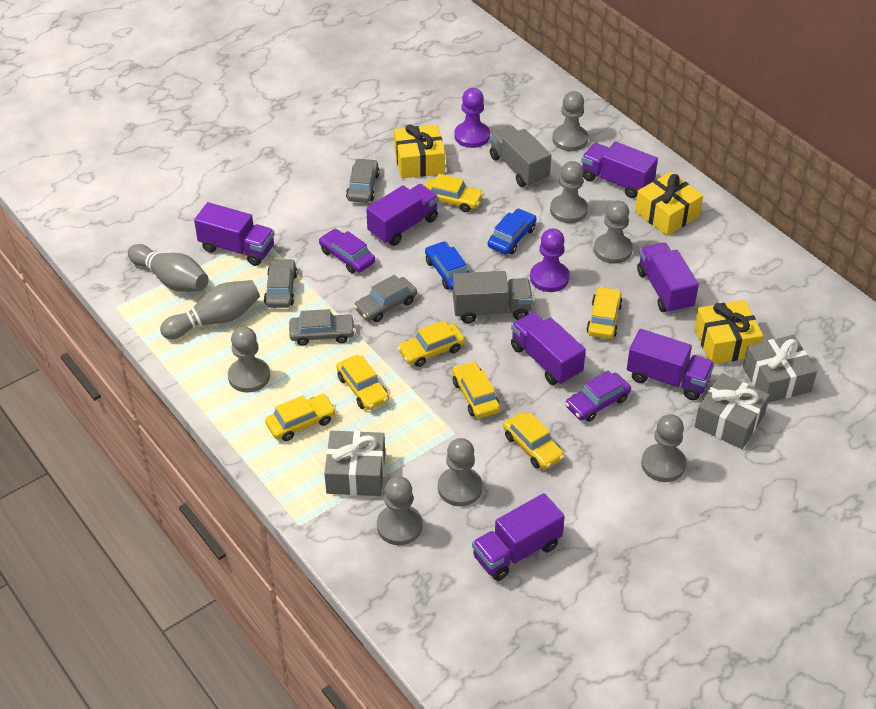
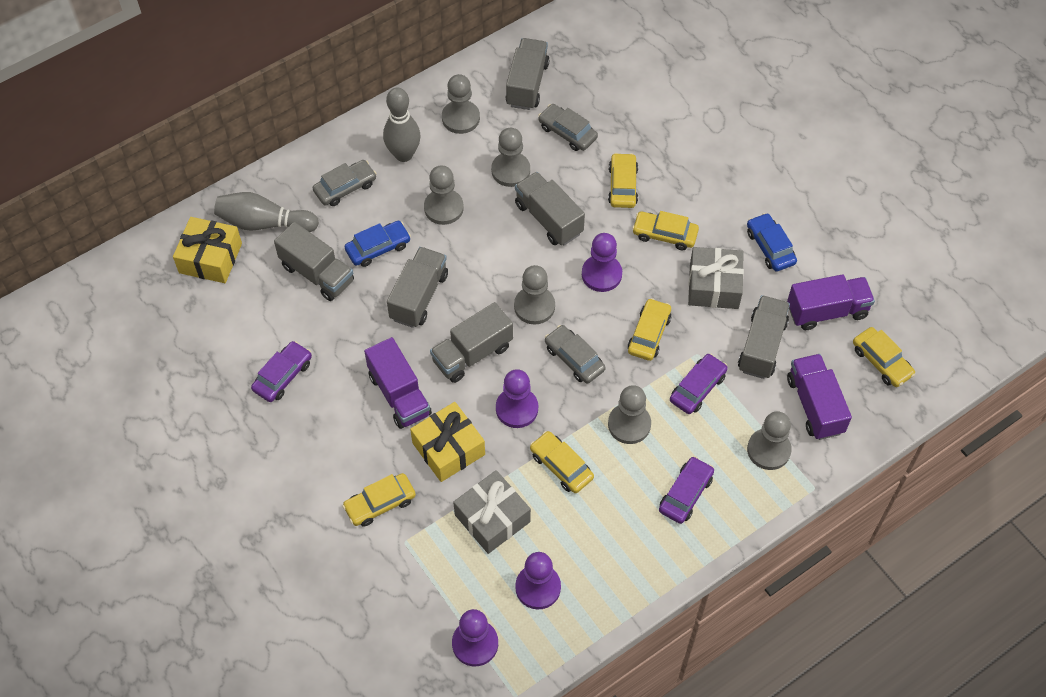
grey car: [264,258,298,308] [289,309,355,346] [346,158,380,203] [354,275,417,322] = 4 -> [313,160,377,206] [538,104,598,151] [545,325,606,384] = 3
grey gift: [324,431,385,496] [694,373,770,449] [743,335,817,402] = 3 -> [453,470,531,554] [688,247,744,309] = 2
grey pawn: [228,326,270,393] [377,476,422,545] [438,438,482,506] [550,161,588,223] [552,91,588,151] [594,201,633,264] [641,414,686,482] = 7 -> [424,166,464,225] [442,74,480,134] [491,128,530,187] [514,265,555,324] [608,385,651,444] [747,411,792,470] = 6
grey truck: [453,271,533,323] [490,126,551,187] = 2 -> [274,222,354,301] [387,247,448,328] [430,302,513,383] [506,38,550,110] [515,172,585,245] [738,295,790,379] = 6
purple car: [319,229,375,273] [565,371,631,422] = 2 -> [251,341,312,402] [659,456,714,524] [670,354,728,414] = 3
purple pawn: [454,88,490,148] [530,228,570,292] = 2 -> [452,609,498,667] [496,369,538,428] [515,552,561,610] [582,233,622,292] = 4
purple truck: [194,202,275,266] [366,184,439,246] [472,493,565,581] [511,312,586,385] [582,142,658,198] [627,329,715,400] [637,243,699,314] = 7 -> [364,337,432,429] [787,274,875,330] [787,354,852,440] = 3
yellow car: [265,394,336,441] [336,355,389,410] [397,320,465,367] [425,174,484,212] [453,361,500,419] [503,412,564,470] [586,287,623,339] = 7 -> [342,473,416,527] [530,431,594,493] [608,153,638,208] [628,298,671,361] [632,211,699,250] [853,327,915,387] = 6
yellow gift: [394,124,445,179] [635,172,703,236] [694,300,763,364] = 3 -> [173,217,242,283] [410,402,485,482] = 2

